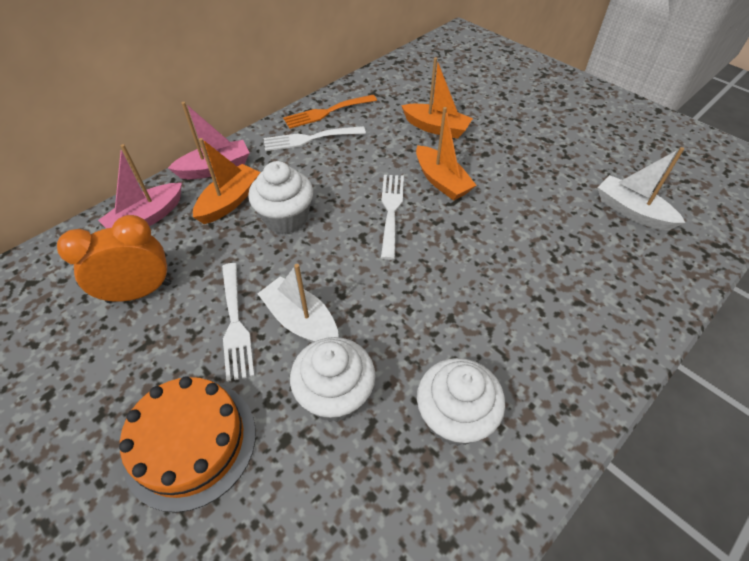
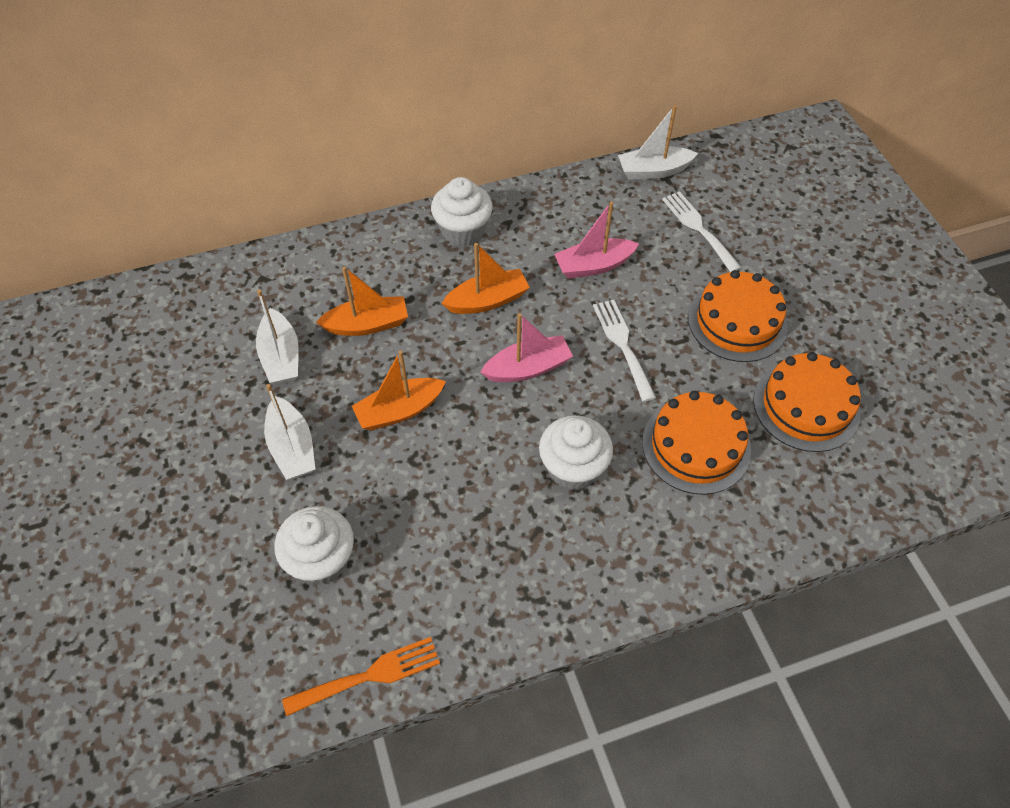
orange cake: [119,376,256,513] = 1 -> [642,391,751,495] [688,270,788,362] [753,352,861,452] = 3
orange clock: [57,215,170,303] = 1 -> none = 0
white boat: [257,264,338,343] [597,147,685,231] = 2 -> [256,290,299,385] [264,384,315,480] [618,105,698,180] = 3
white fork: [222,263,255,382] [263,126,366,151] [381,175,404,260] = 3 -> [593,300,656,402] [662,191,741,272] = 2

